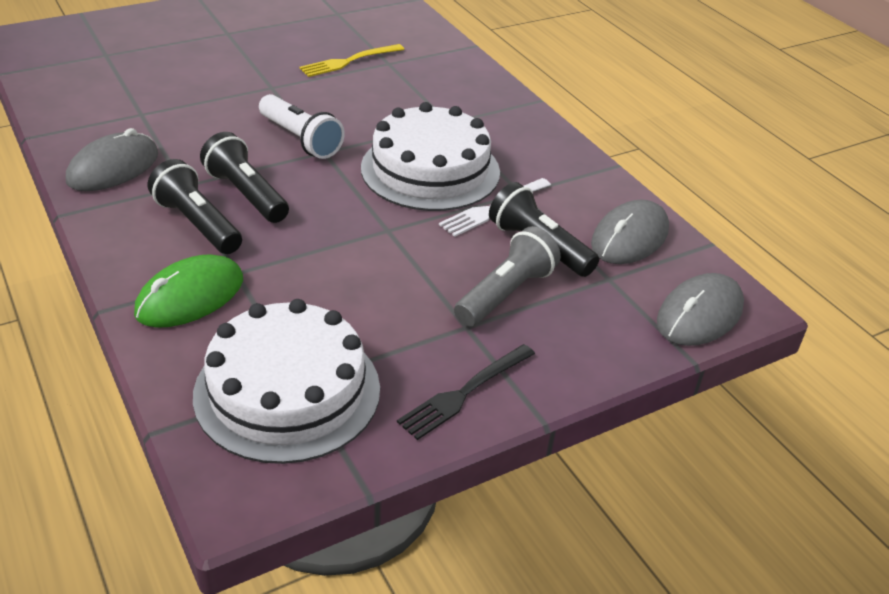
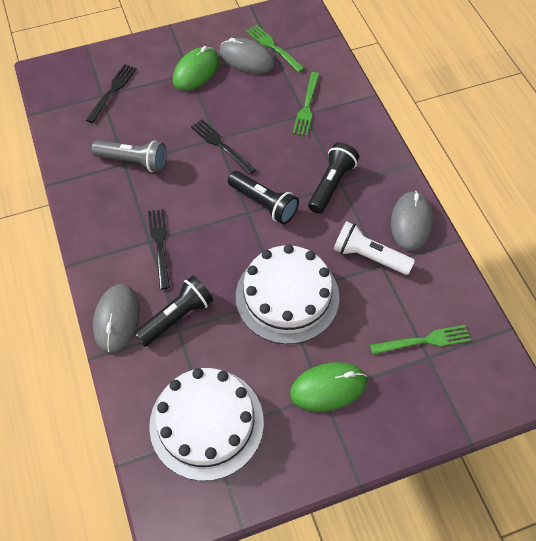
black fork: [397,344,535,440] = 1 -> [86,64,137,123] [148,209,170,289] [191,120,256,175] = 3
green fork: none = 0 -> [246,25,305,72] [293,72,320,136] [370,325,471,355] = 3
green mouse: [134,254,243,328] = 1 -> [173,46,219,91] [290,362,367,412] = 2
white fork: [439,178,551,237] = 1 -> none = 0
yellow fork: [299,44,404,77] = 1 -> none = 0

